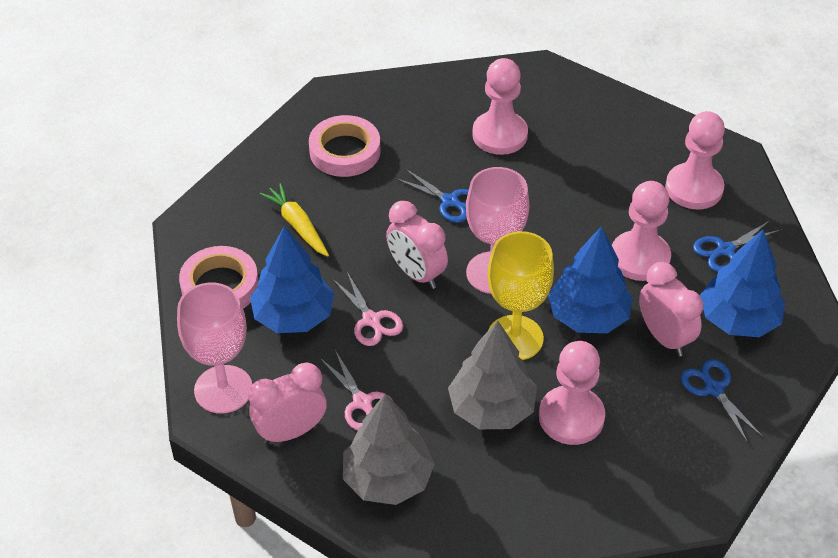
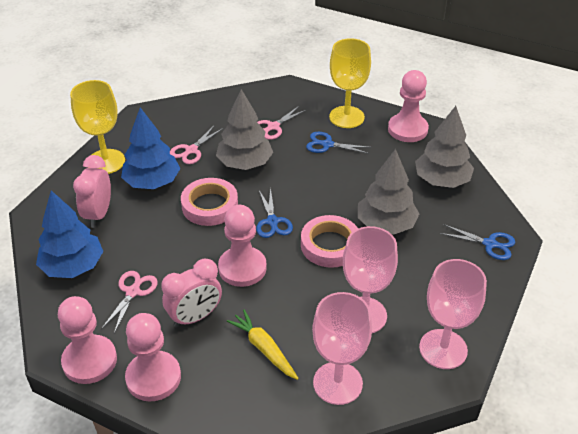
blue tree: [250,226,335,333] [548,226,633,333] [700,230,785,337] = 3 -> [36,191,103,278] [121,108,180,189] = 2
grey tree: [343,393,435,505] [448,321,537,429] = 2 -> [216,89,273,170] [358,149,419,235] [415,106,474,188] = 3
pink clock: [248,362,327,444] [386,201,448,289] [639,262,703,356] = 3 -> [73,155,111,228] [162,258,222,328] = 2
pink goblet: [177,282,252,414] [466,167,529,294] = 2 -> [312,292,372,405] [343,226,398,333] [419,259,487,369] = 3
pink scissors: [320,350,392,430] [332,272,403,346] = 2 -> [101,271,158,334] [170,126,223,164] [257,105,306,140] = 3
yellow goblet: [487,231,554,360] = 1 -> [70,80,125,174] [329,38,371,128] = 2

